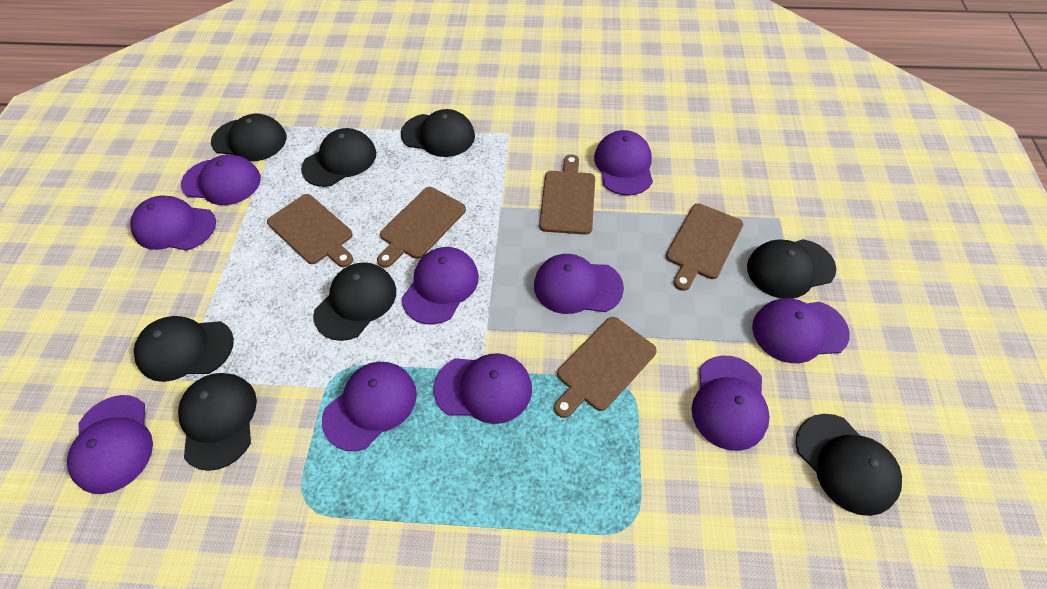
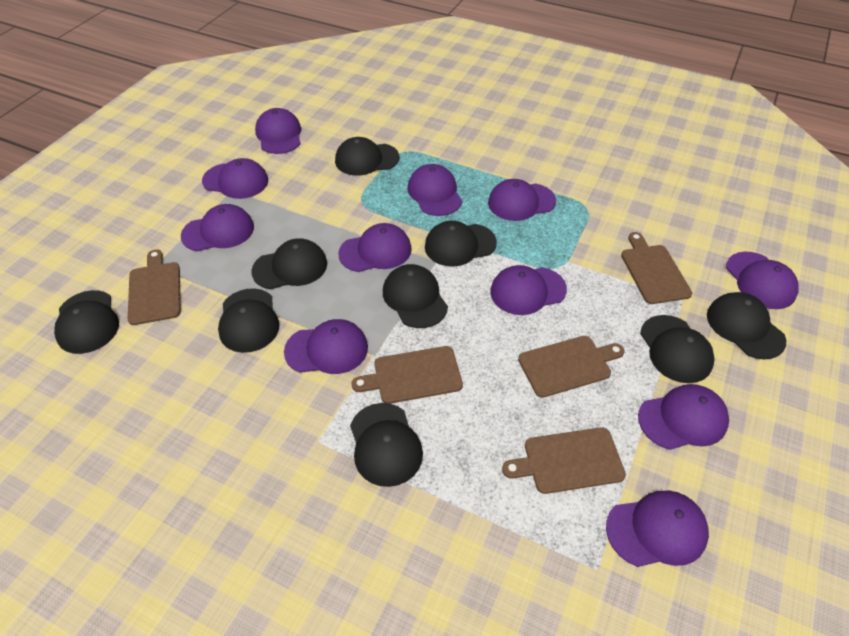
black cap: [134,316,234,382] [178,373,257,471] [211,114,286,161] [301,128,376,187] [313,262,396,341] [401,109,475,157] [747,239,836,298] [796,414,902,516] = 8 -> [54,290,119,354] [218,288,279,353] [251,238,327,289] [335,137,399,176] [350,403,423,487] [383,264,448,328] [425,221,497,267] [640,315,715,383] [707,292,786,359] = 9
purple cap: [67,395,153,494] [130,195,216,251] [181,154,261,205] [322,362,417,451] [402,247,479,324] [433,353,532,424] [534,254,624,314] [594,130,653,195] [692,356,770,451] [752,298,850,363] = 10 -> [181,204,254,251] [202,158,268,199] [255,108,301,154] [284,319,368,374] [338,223,412,272] [407,164,462,216] [488,179,556,221] [490,265,567,315] [606,491,709,567] [638,384,729,450] [726,252,799,309] = 11

